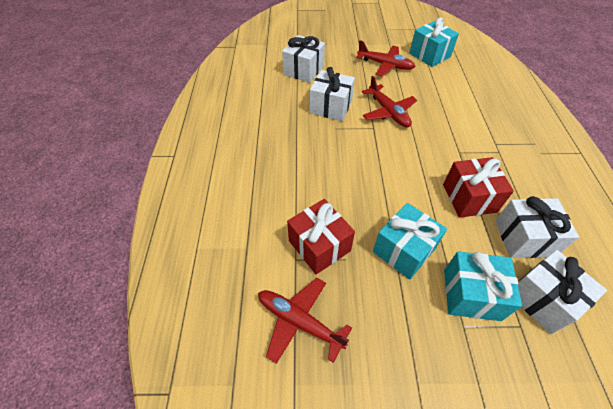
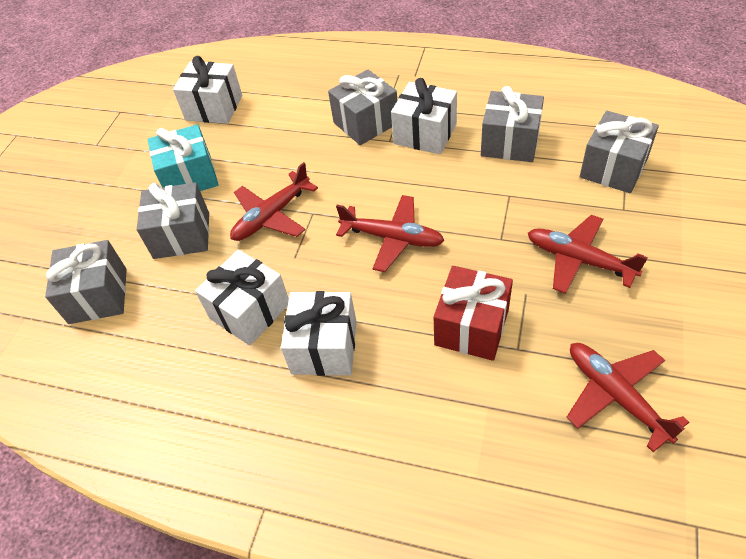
grey gift: none = 0 -> [45,240,127,324] [137,182,209,259] [328,69,397,145] [481,86,544,162] [580,111,659,193] = 5
red gift: [287,199,355,275] [443,157,514,218] = 2 -> [434,266,513,361] = 1
red plane: [258,278,352,364] [356,40,416,76] [362,76,417,127] = 3 -> [230,162,318,241] [336,195,445,272] [528,215,648,294] [566,343,689,452] = 4
turquoise gift: [373,203,447,280] [409,18,459,67] [444,251,522,321] = 3 -> [148,124,219,191] = 1

